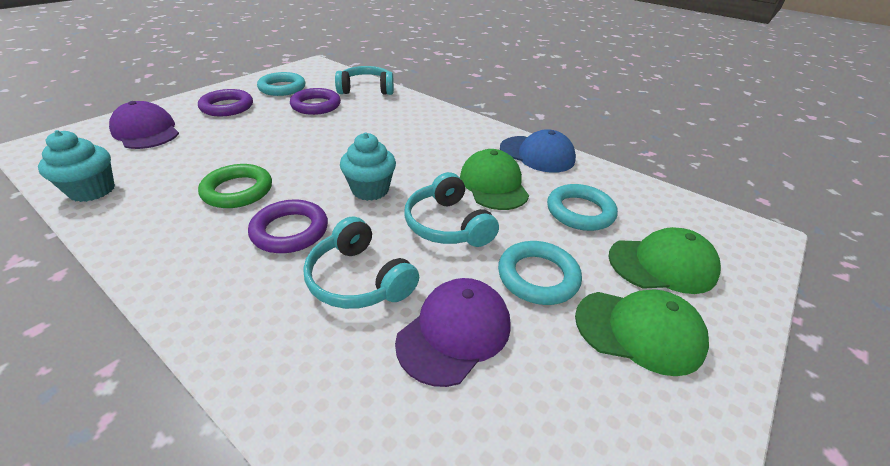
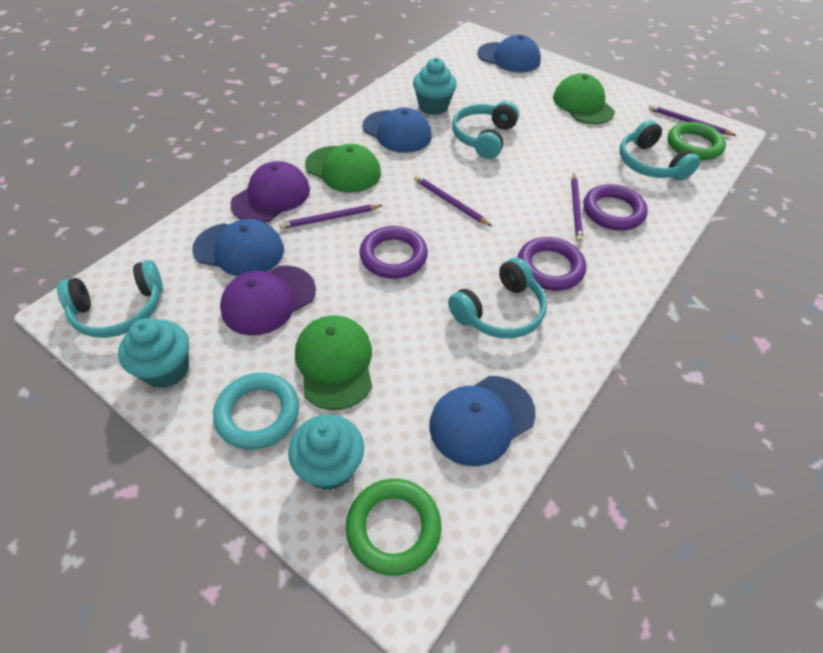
blue cap: [500,129,576,173] = 1 -> [192,219,284,276] [362,107,432,153] [429,376,536,466] [478,35,541,73] = 4
green ring: [198,164,272,208] = 1 -> [346,479,441,576] [668,122,726,160] = 2
purple pencil: none = 0 -> [279,205,382,229] [414,175,492,226] [571,173,583,242] [648,104,736,136] = 4
turquoise cupcake: [38,130,115,202] [340,133,396,201] = 2 -> [118,318,189,388] [288,414,364,490] [413,58,457,115] = 3
turquoise headphones: [303,217,419,309] [335,66,394,95] [404,172,499,247] = 3 -> [57,260,163,338] [448,258,547,339] [452,101,519,159] [619,120,700,181] = 4
turquoise ring: [257,72,306,96] [498,241,582,305] [547,184,618,231] = 3 -> [213,373,299,450] = 1

